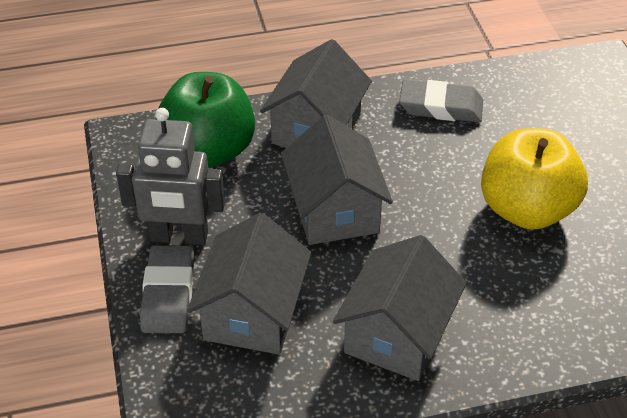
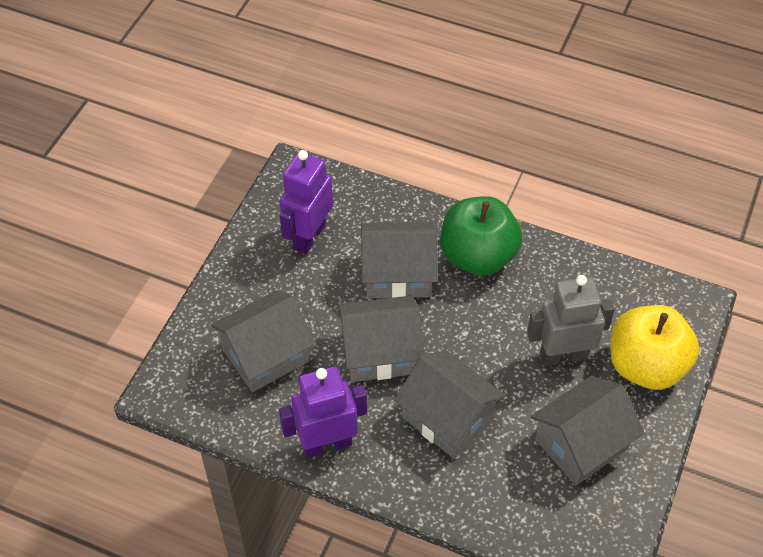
grey eraser: [140,245,194,333] [399,80,483,122] = 2 -> none = 0
grey house: [187,213,311,355] [260,39,372,148] [281,115,393,245] [333,235,467,381] = 4 -> [211,290,316,392] [338,296,424,382] [361,222,437,298] [394,350,506,459] [530,376,644,485] = 5
purple robot: none = 0 -> [279,366,367,458] [280,150,333,254] = 2

